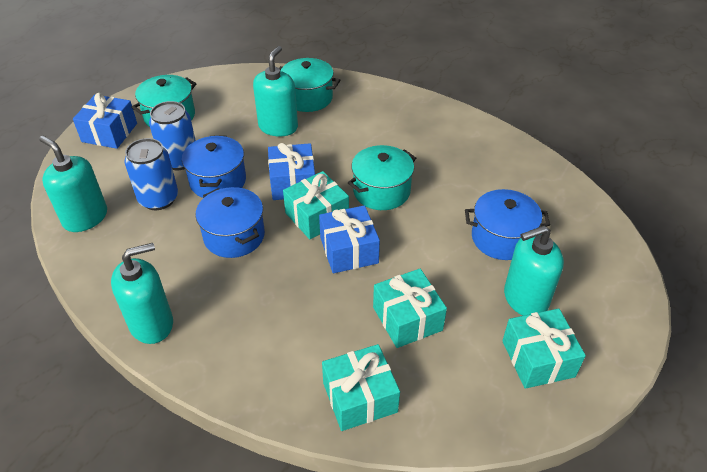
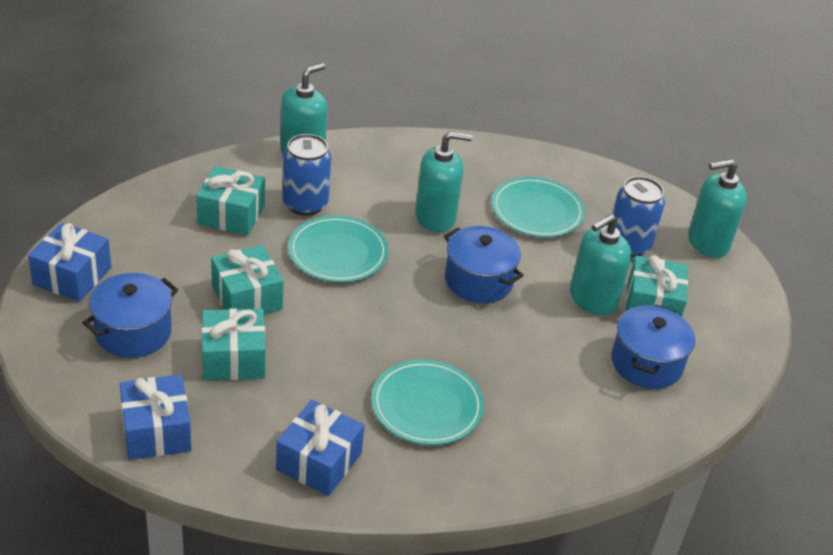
turquoise plate: none = 0 -> [288,215,388,282] [371,360,484,445] [491,177,585,237] = 3
turquoise pot: [131,75,196,127] [279,58,340,112] [348,145,416,210] = 3 -> none = 0

